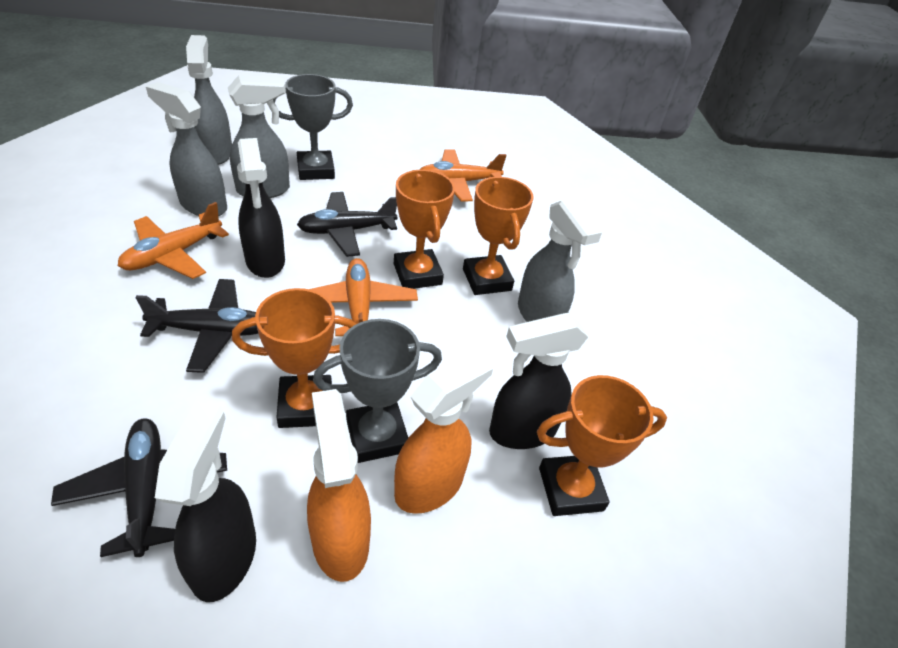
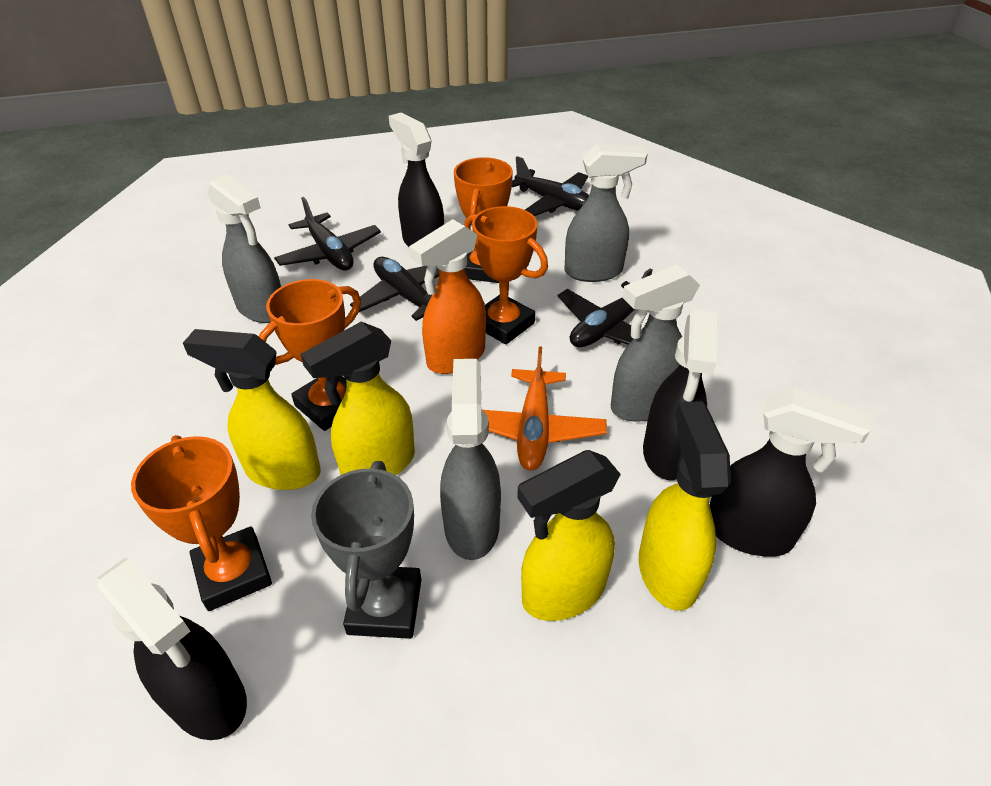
black plane: [51,418,227,557] [135,279,258,373] [297,192,397,257] = 3 -> [274,197,381,270] [350,257,439,321] [512,156,589,216] [558,268,653,347] = 4
black spray bottle: [155,402,256,602] [237,138,285,278] [489,313,588,449] = 3 -> [95,558,247,740] [389,112,444,247] [643,310,717,480] [709,388,871,557] = 4
grey trophy: [273,74,353,180] [313,319,442,463] = 2 -> [311,461,421,639] = 1
orange plane: [118,202,229,279] [309,258,418,336] [420,150,507,201] = 3 -> [483,346,607,471] = 1
orange spray bottle: [307,389,371,582] [394,349,494,514] = 2 -> [409,219,486,374] = 1
yellow spray bottle: none = 0 -> [183,329,321,490] [301,321,415,475] [517,450,621,621] [639,401,731,611] = 4

